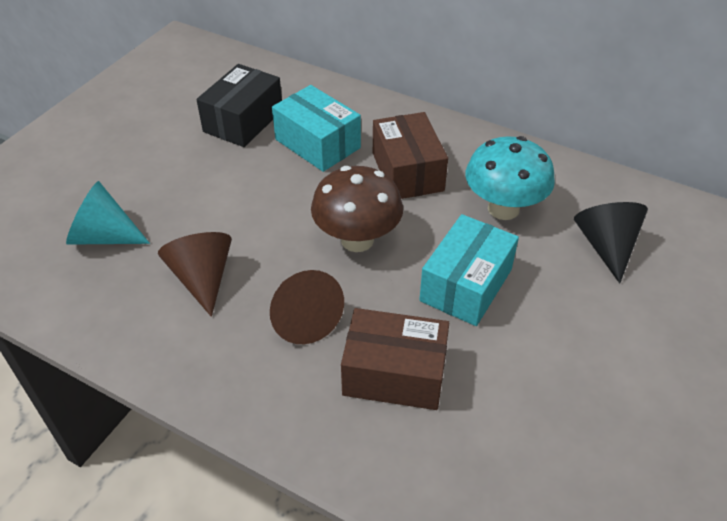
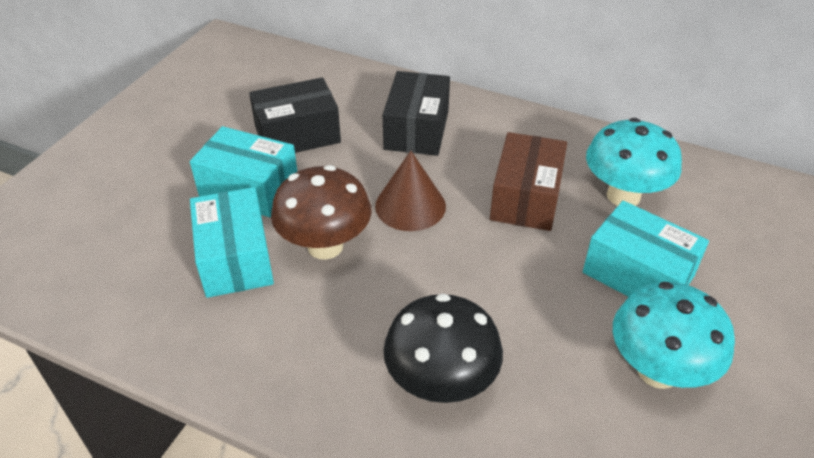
black box: [196,64,282,147] = 1 -> [249,77,341,153] [383,71,450,156] = 2
black cone: [574,202,648,284] = 1 -> none = 0
black mushroom: none = 0 -> [383,294,503,403] = 1
brown box: [341,308,449,410] [373,112,448,199] = 2 -> [490,132,567,231] = 1
brown cone: [158,232,232,317] [270,270,344,344] = 2 -> [375,151,446,231] = 1
turquoise box: [272,85,361,172] [419,214,519,326] = 2 -> [190,126,298,217] [190,187,274,298] [583,201,709,297] = 3
turquoise cone: [66,181,150,245] = 1 -> none = 0
turquoise mushroom: [466,136,555,220] = 1 -> [586,118,682,206] [613,282,735,389] = 2

